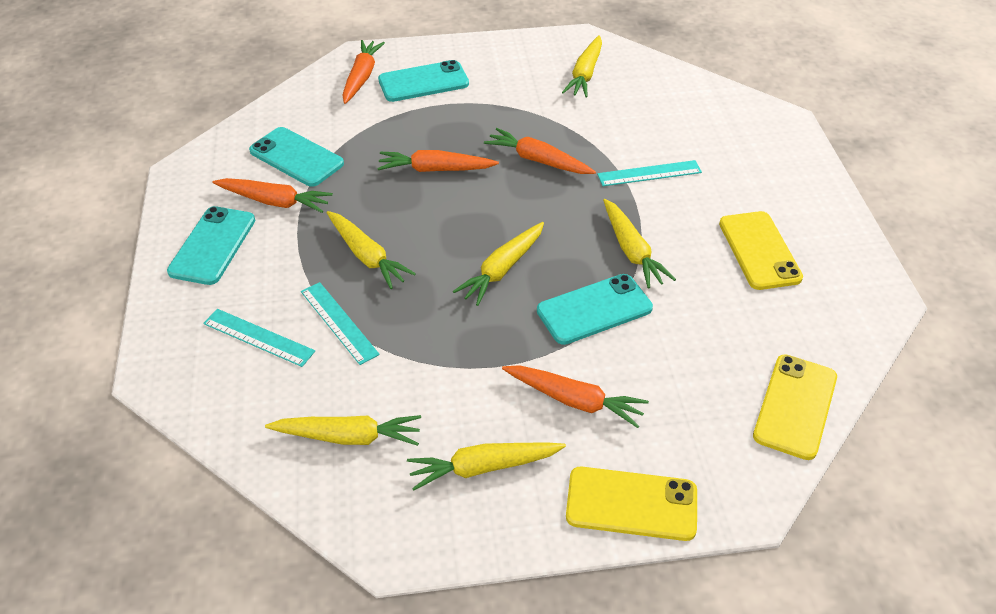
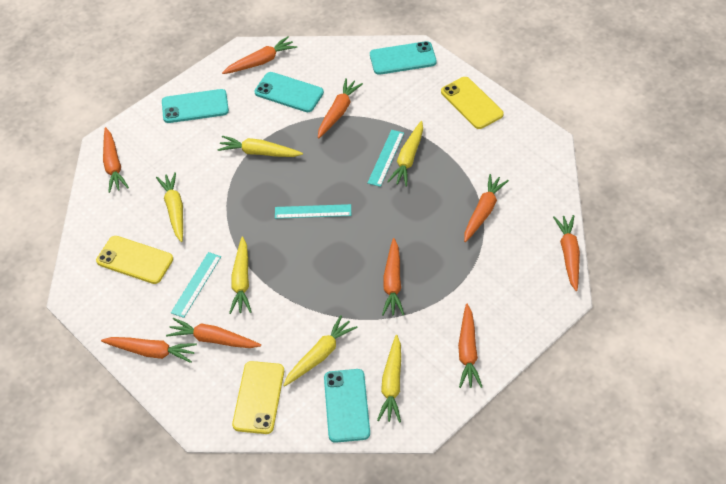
orange carrot: [212,178,333,213] [342,40,385,104] [377,150,499,172] [484,128,596,174] [502,365,649,428] = 5 -> [101,337,197,363] [103,127,129,193] [166,318,261,348] [222,36,297,74] [318,78,363,138] [382,238,404,316] [458,304,482,388] [464,174,509,242] [553,215,580,291] = 9

